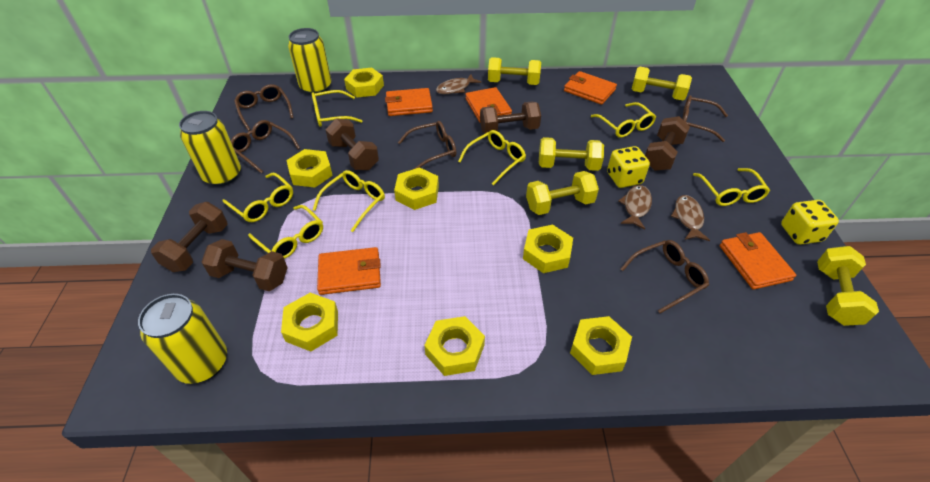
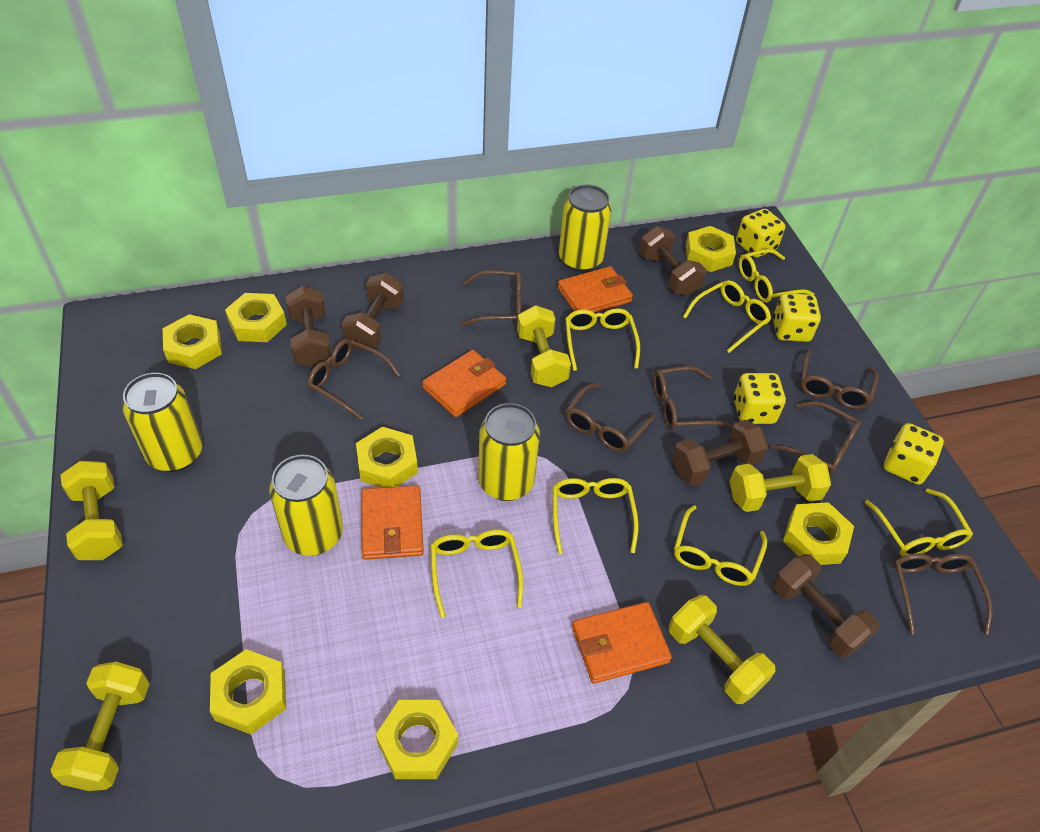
brown fish: [436,74,481,94] [618,185,652,230] [671,195,710,241] = 3 -> none = 0
brown glasses: [231,120,300,174] [234,84,293,131] [398,121,456,169] [621,240,709,313] [682,95,728,142] = 5 -> [307,339,401,420] [460,270,521,327] [566,384,656,452] [653,366,731,430] [769,401,861,474] [801,350,878,409] [893,553,993,634] = 7
orange wallet: [317,247,381,295] [385,88,433,116] [465,87,512,122] [564,71,617,105] [720,232,796,290] = 5 -> [361,485,424,560] [422,350,506,417] [557,266,633,313] [572,602,672,684] = 4
yellow can: [138,294,227,384] [179,111,241,186] [288,28,332,95] = 3 -> [123,373,203,472] [269,455,343,556] [478,403,540,501] [559,185,612,272] = 4
yellow dice: [607,146,650,188] [781,200,839,245] = 2 -> [734,373,786,424] [736,209,785,258] [773,293,821,342] [884,423,944,485] = 4

